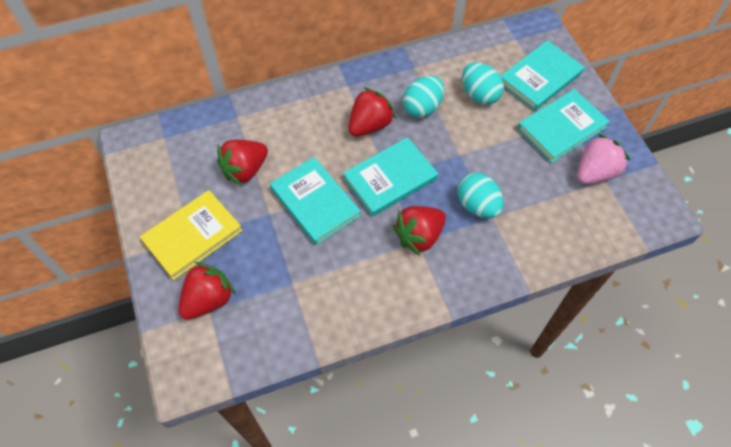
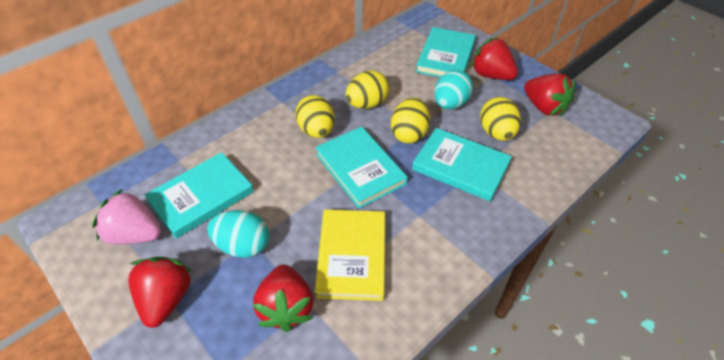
turquoise egg: [403,76,444,118] [457,173,504,218] [462,62,504,105] = 3 -> [207,210,269,258] [434,70,473,109] = 2
yellow egg: none = 0 -> [295,95,335,138] [346,70,389,109] [391,98,430,144] [480,97,521,141] = 4

